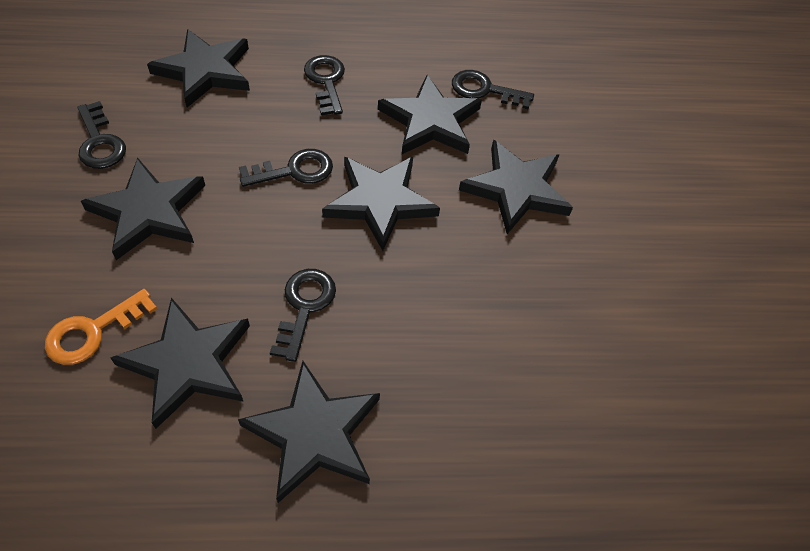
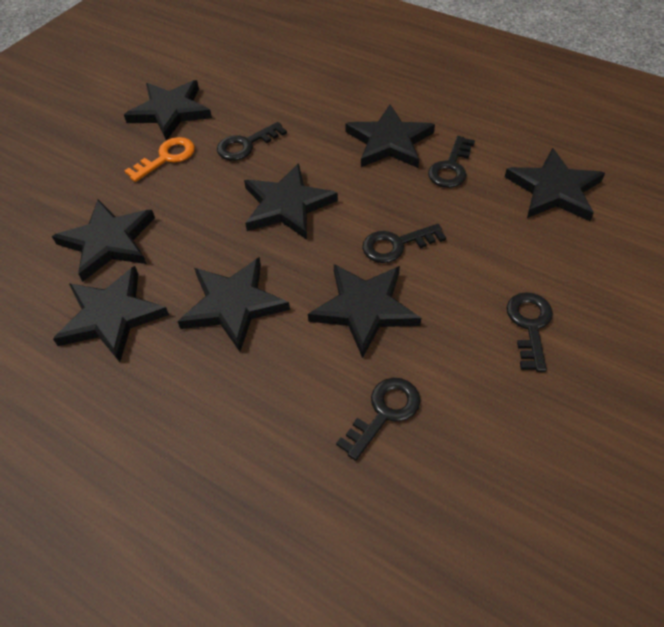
black star: [81,158,205,260] [110,298,250,429] [147,29,250,107] [238,361,380,503] [322,157,440,251] [378,75,482,154] [459,140,573,234] = 7 -> [52,200,155,282] [53,266,169,362] [124,80,212,140] [177,257,290,352] [244,163,338,240] [308,264,421,358] [345,104,435,168] [505,148,605,221] = 8

